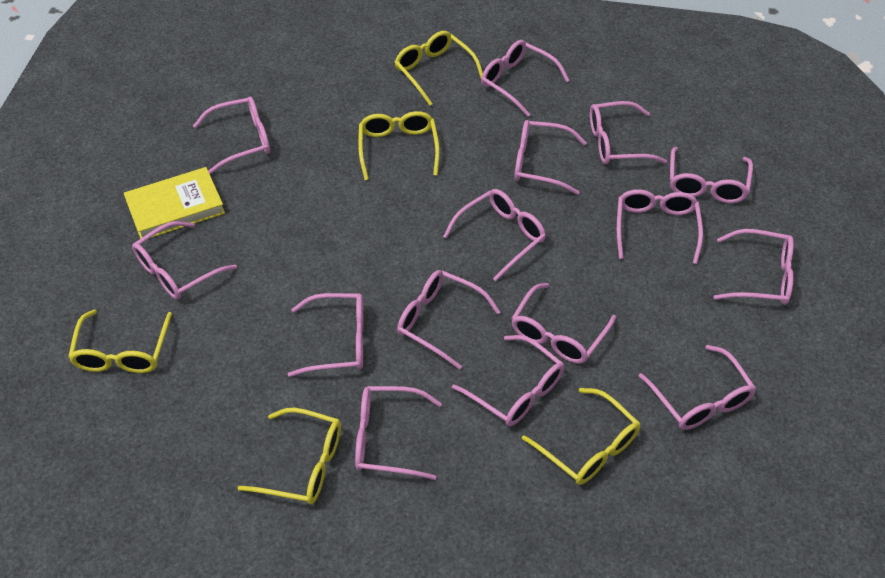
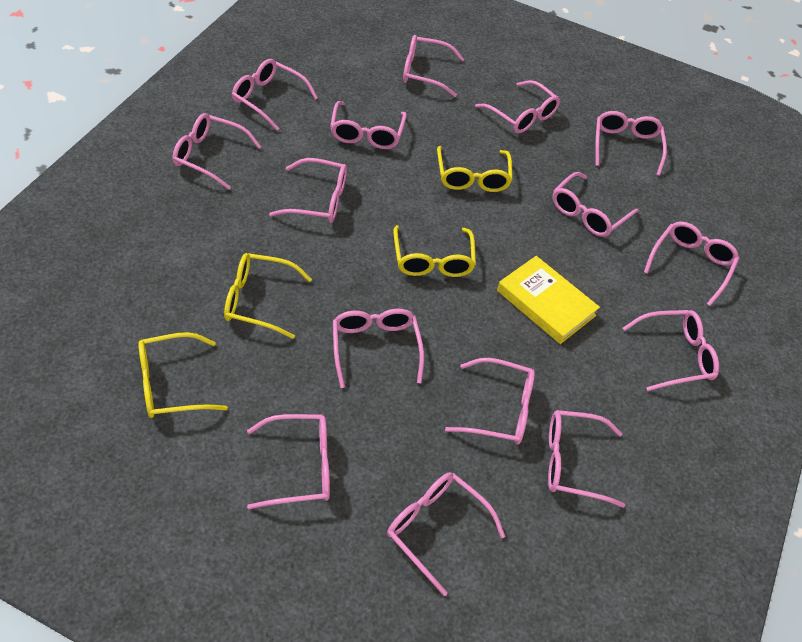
yellow glasses: [68,310,172,373] [238,408,341,504] [358,111,440,180] [394,31,483,106] [522,388,641,485] = 5 -> [138,332,228,418] [224,253,312,339] [393,225,476,277] [437,146,513,192] = 4

